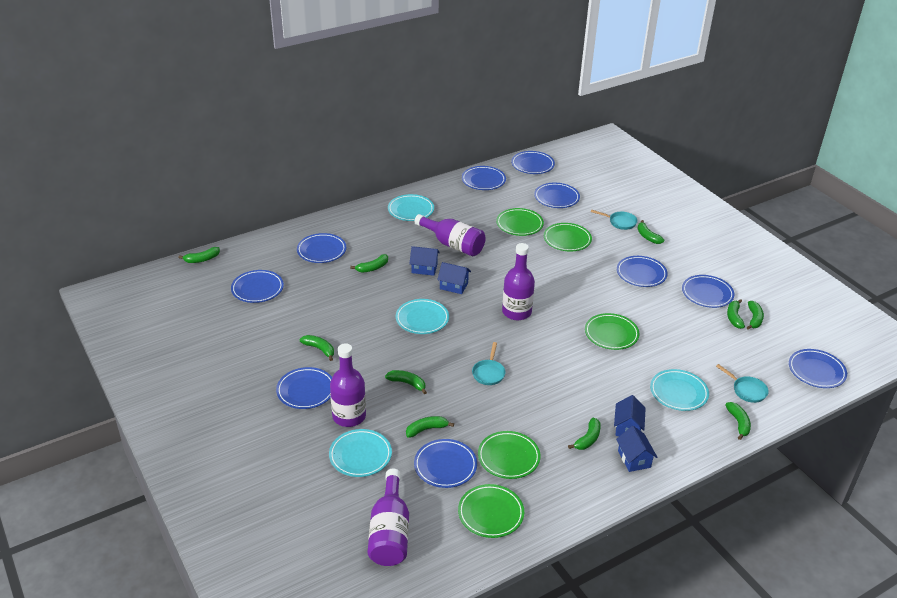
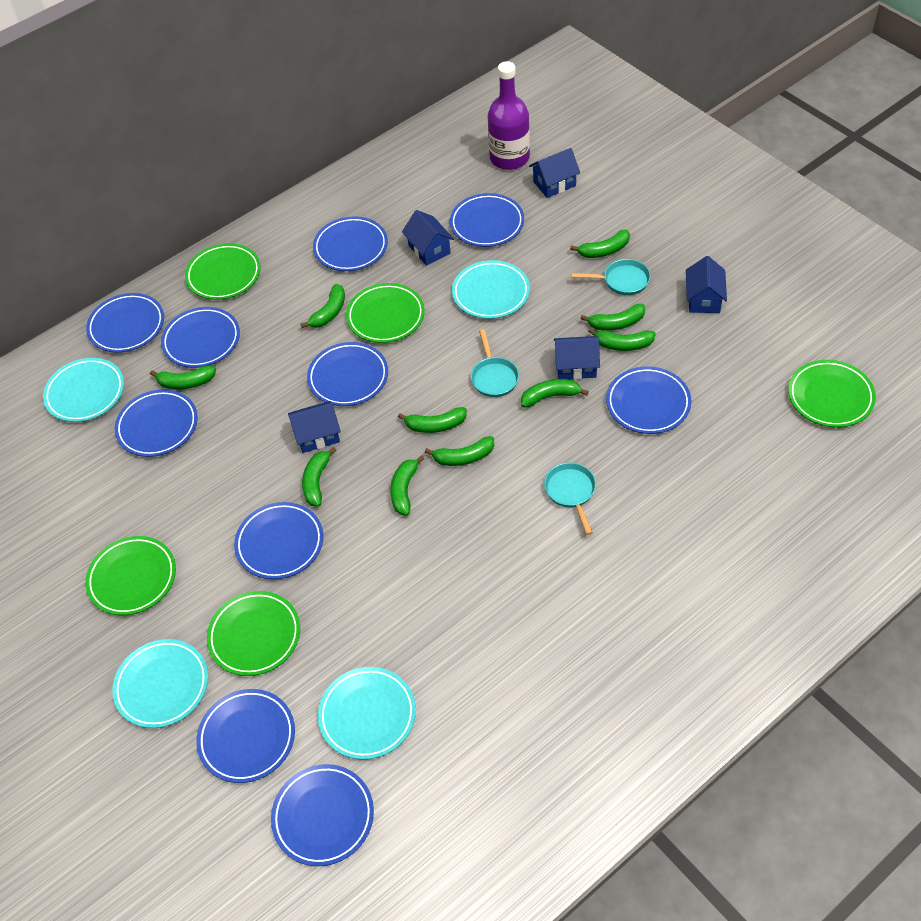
blue house: [409,246,440,276] [437,262,471,294] [614,395,646,436] [616,426,658,472] = 4 -> [288,401,341,453] [402,210,454,266] [529,148,580,198] [554,336,600,380] [686,256,727,313] = 5
purple bottle: [330,343,366,427] [368,469,409,566] [414,214,486,256] [502,243,535,320] = 4 -> [488,61,530,170] = 1

